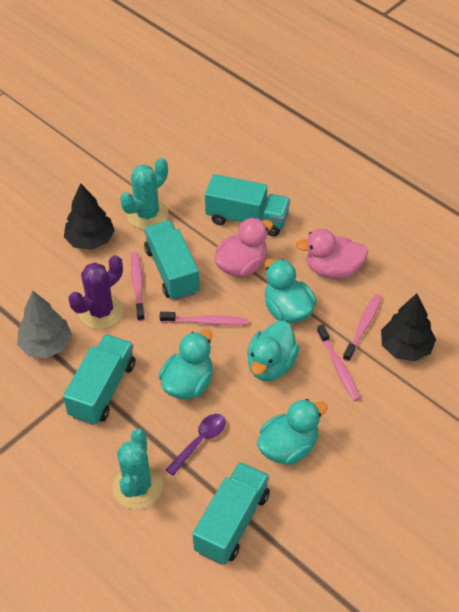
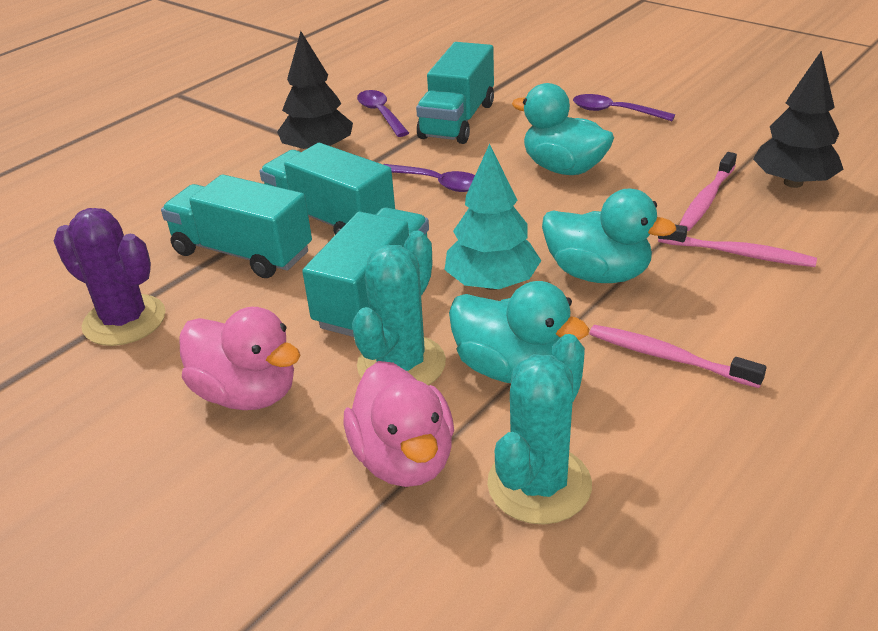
grey tree: [17,291,72,358] = 1 -> none = 0
pink toothbrush: [131,252,145,321] [160,312,248,325] [317,324,360,401] [343,294,382,362] = 4 -> [589,325,766,388] [658,225,817,267] [679,152,737,231] = 3
purple spoon: [165,414,226,476] = 1 -> [357,90,409,137] [383,164,475,192] [573,94,675,121] = 3
turquoise duck: [159,330,213,399] [247,321,299,381] [257,399,328,465] [264,259,316,323] = 4 -> [449,281,589,383] [512,83,614,175] [542,189,676,283] = 3
turquoise tree: none = 0 -> [445,143,541,290] = 1

